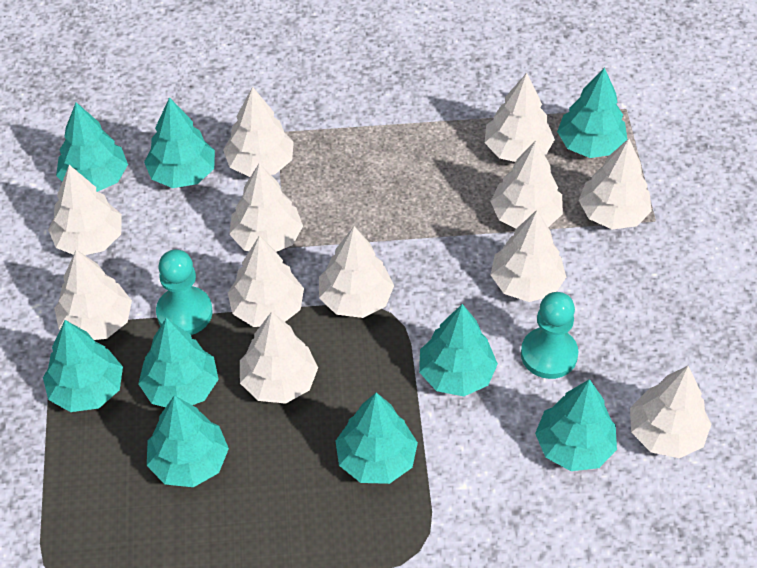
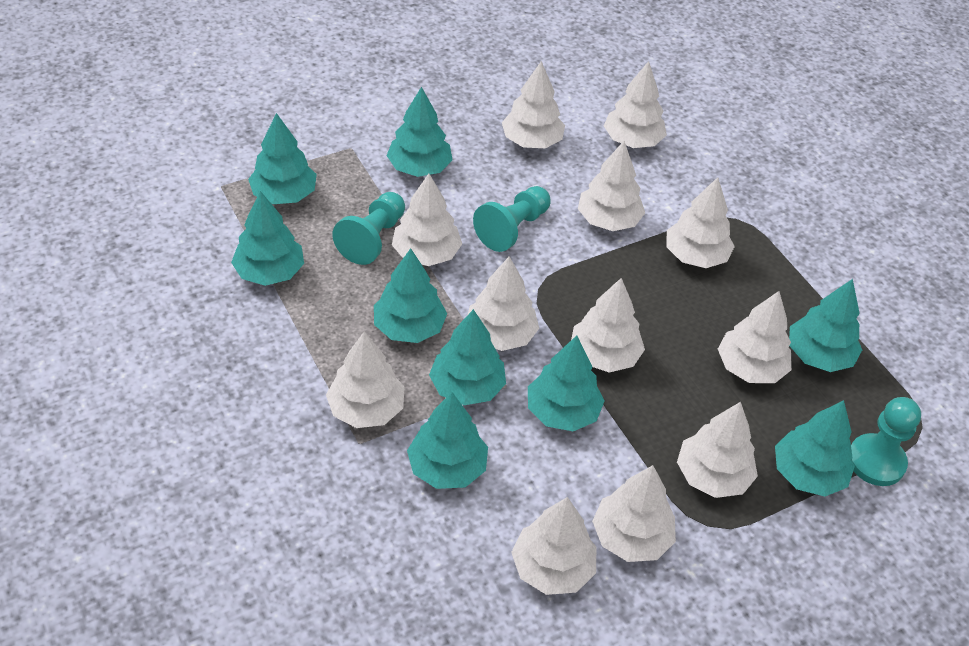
turquoise pawn: [156,249,213,335] [521,292,578,379] = 2 -> [332,192,405,265] [473,186,550,252] [851,397,921,486] = 3

